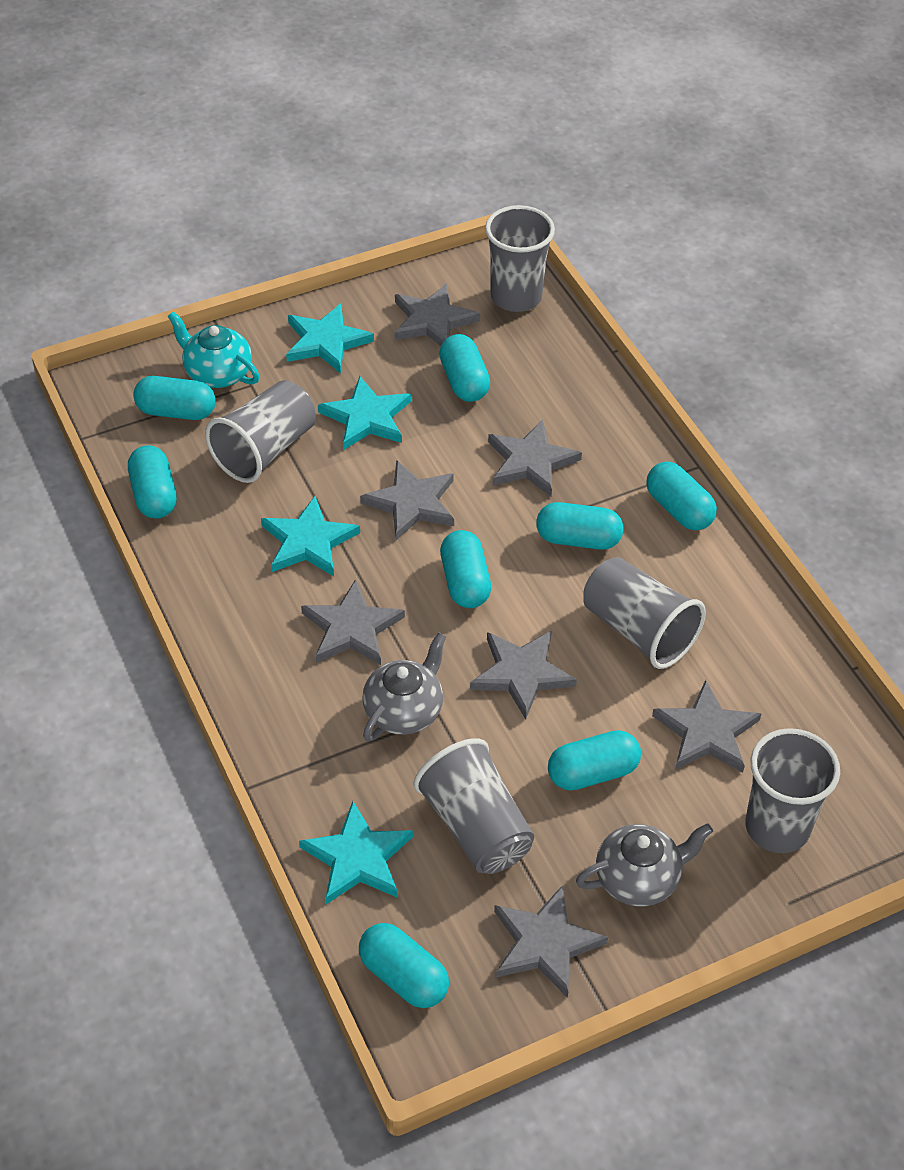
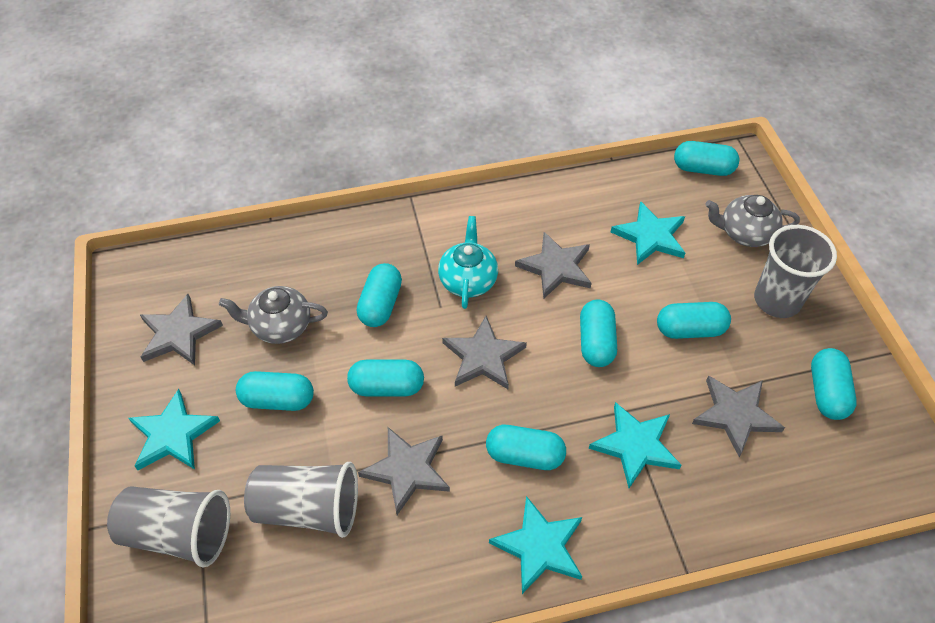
grey cup: [205,380,316,483] [414,738,534,874] [485,205,555,312] [583,557,706,669] [745,728,840,853] = 5 -> [107,487,230,567] [244,462,358,538] [754,225,837,318] = 3
grey star: [301,579,405,665] [360,460,454,540] [395,283,480,346] [470,630,577,720] [488,419,582,496] [494,886,608,998] [652,680,762,773] = 7 -> [140,294,223,366] [358,427,450,515] [442,316,527,389] [515,232,592,298] [692,375,785,457] = 5

